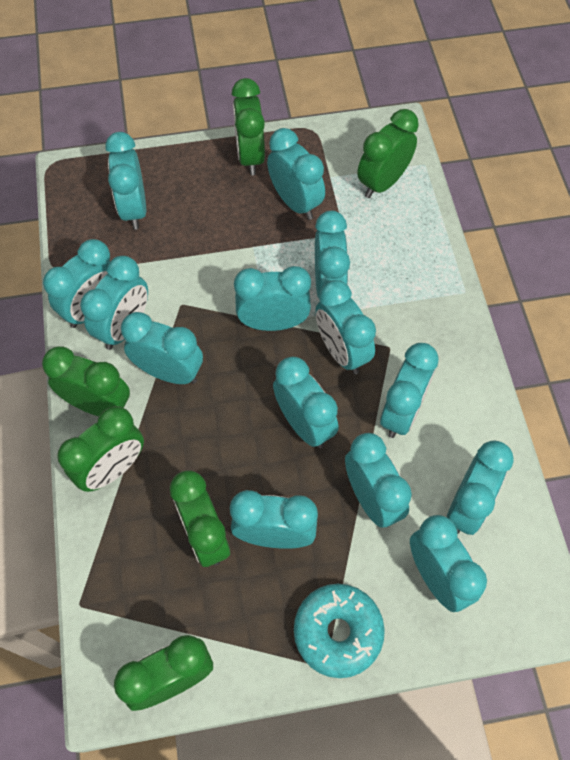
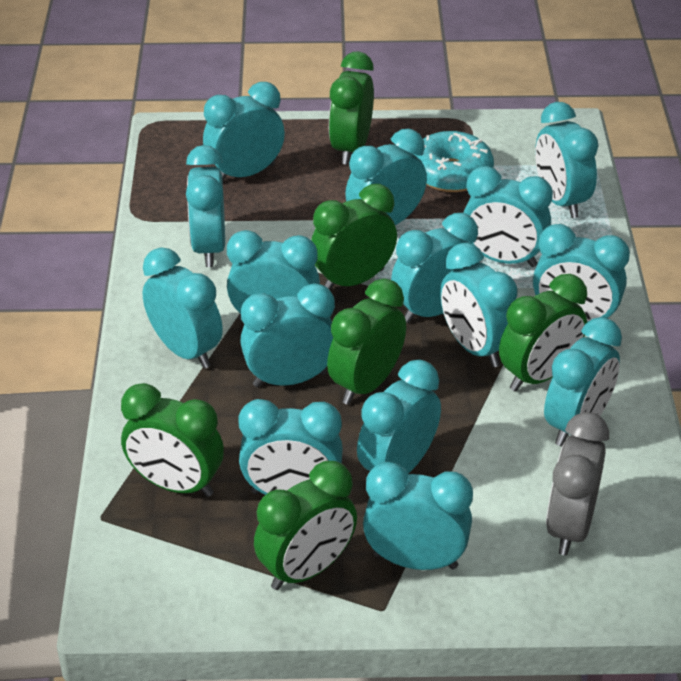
grey clock: none = 0 -> [546,412,609,555] = 1
turquoise clock: [43,239,110,328] [80,256,148,350] [105,132,146,230] [121,312,203,384] [230,490,318,549] [234,266,311,331] [267,128,325,220] [273,357,339,448] [315,211,350,298] [315,280,376,374] [345,433,412,527] [380,343,439,438] [410,515,487,612] [447,440,514,535] = 14 -> [143,247,223,369] [186,145,225,267] [203,82,285,180] [227,230,320,321] [238,399,343,495] [240,283,335,387] [345,129,427,225] [357,360,441,474] [363,462,473,570] [391,213,478,323] [440,243,518,367] [463,166,553,267] [533,224,630,322] [535,102,599,218] [544,317,622,447] = 15

